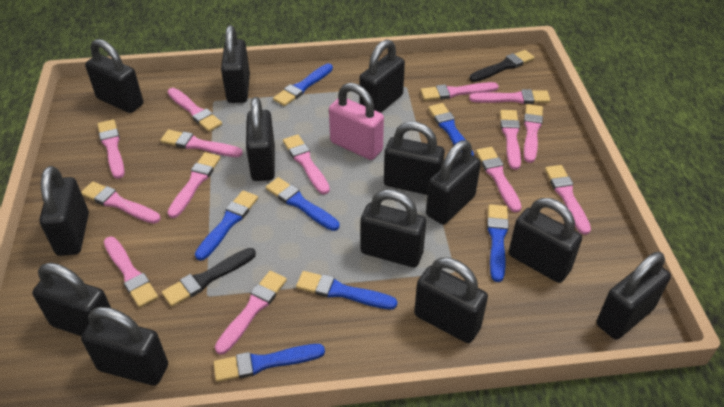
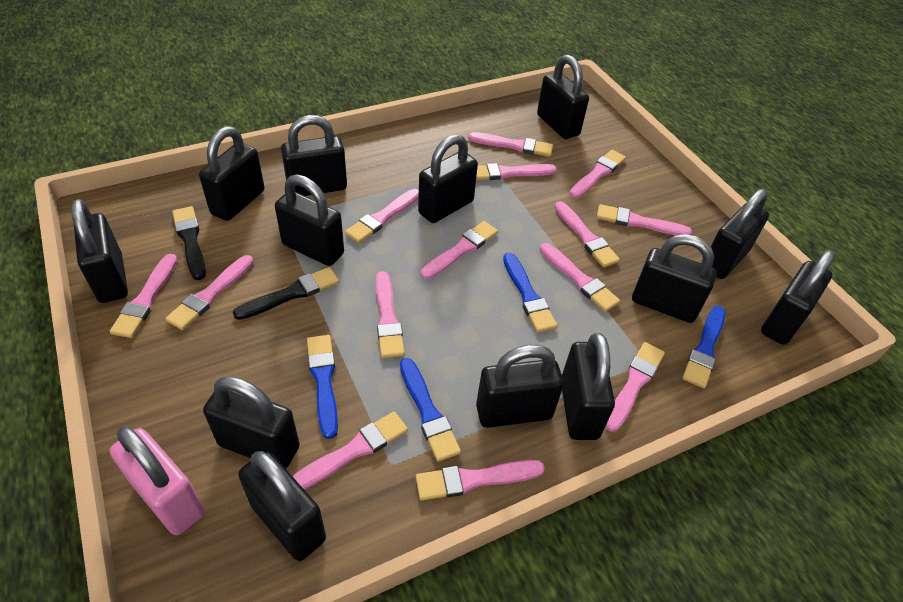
blue brush: [195,190,258,261] [214,344,325,382] [266,177,339,231] [273,64,333,106] [296,271,397,310] [428,103,474,156] [487,204,509,282] = 7 -> [307,335,338,439] [400,358,461,462] [503,252,557,332] [682,306,726,388] = 4

